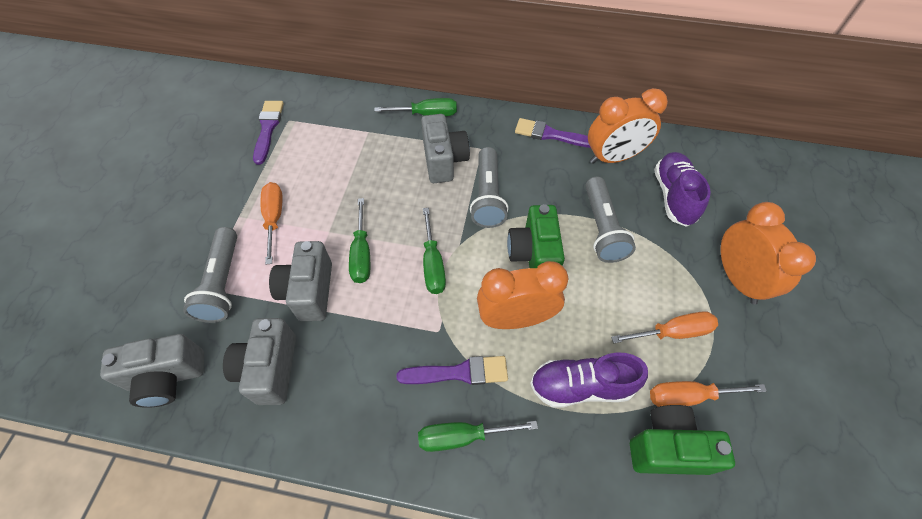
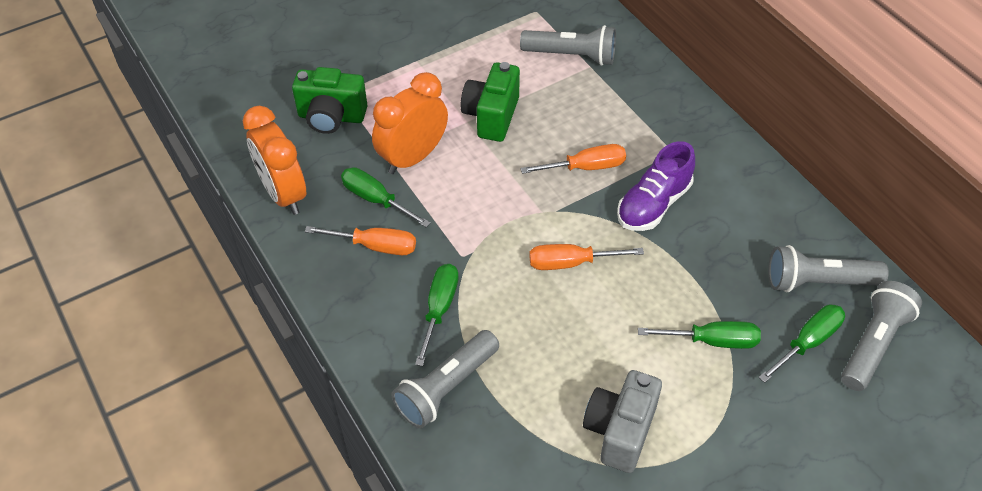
grey camera: [100,334,204,408] [223,318,296,405] [269,241,332,321] [421,114,470,183] = 4 -> [583,370,662,473] = 1
grey flashlight: [183,227,237,323] [470,147,509,228] [585,176,636,263] = 3 -> [391,330,499,428] [520,25,616,66] [768,245,889,292] [841,281,922,391] = 4
orange clock: [477,261,568,329] [588,88,668,164] [721,202,816,305] = 3 -> [243,106,306,215] [372,72,448,174] = 2
purple brush: [253,101,284,165] [396,356,508,385] [515,118,591,148] = 3 -> none = 0
purple shoe: [530,353,648,408] [654,152,711,227] = 2 -> [617,141,695,231] = 1

